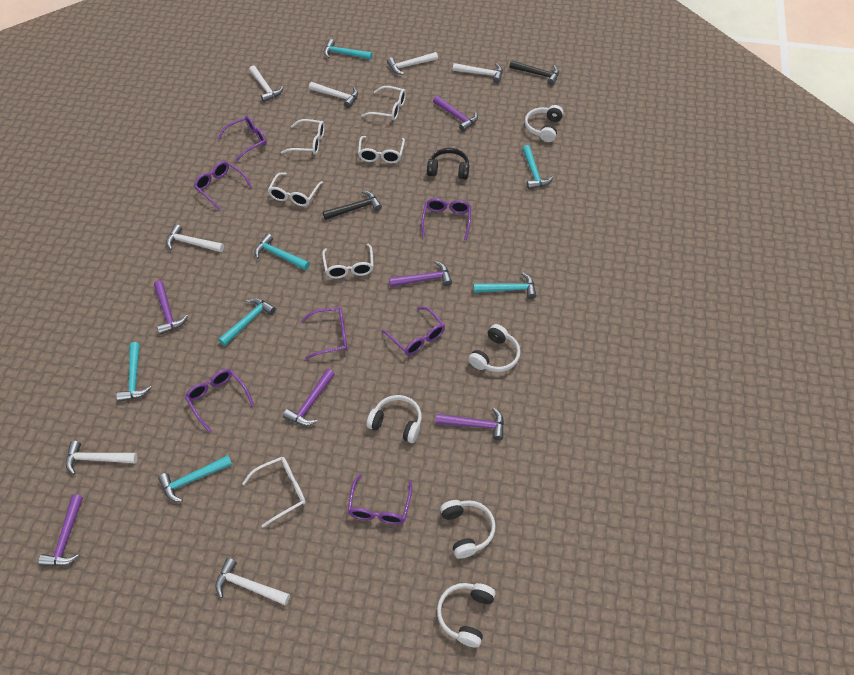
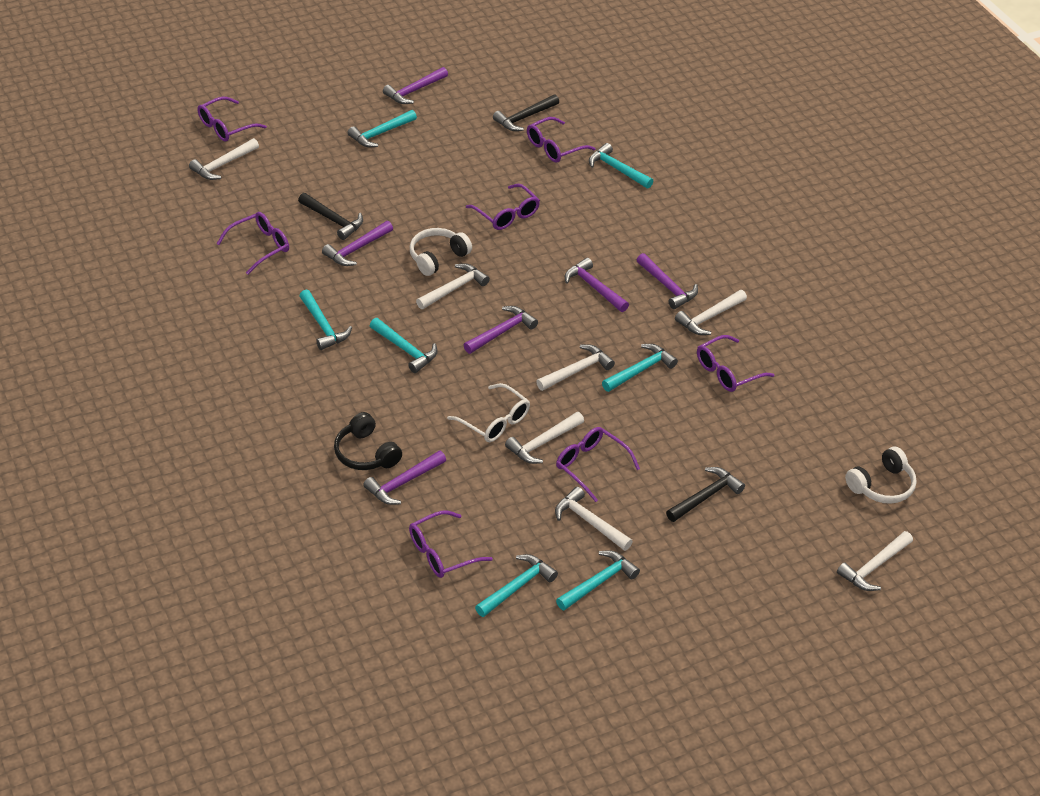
black hammer: [323,190,382,220] [509,60,559,85] = 2 -> [298,193,363,240] [493,95,559,131] [666,467,745,522] = 3
white glasses: [242,457,306,527] [268,173,323,206] [281,119,325,155] [322,244,374,279] [358,136,405,163] [361,86,406,120] = 6 -> [447,383,530,442] = 1
white headphones: [367,395,422,443] [437,583,495,648] [440,500,496,559] [468,324,521,372] [525,105,564,142] = 5 -> [410,228,472,276] [845,447,917,504] = 2

